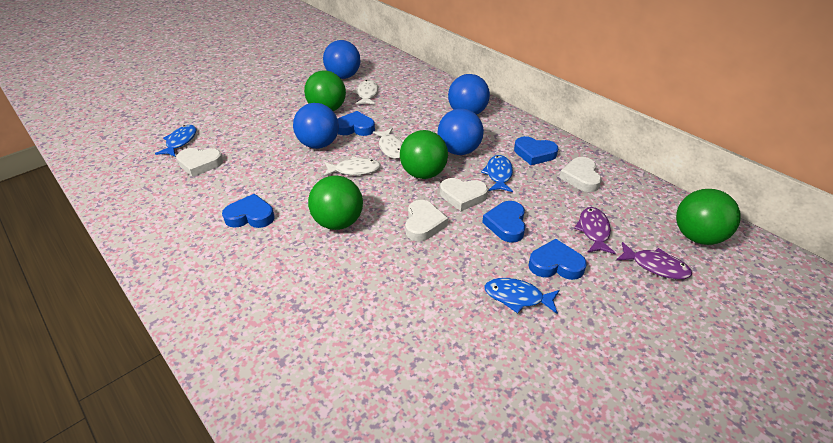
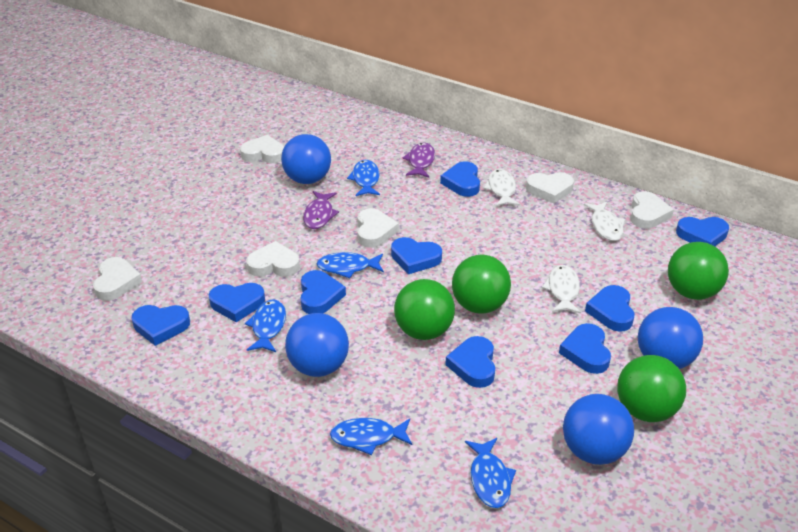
blue fish: [155,125,196,157] [481,155,513,192] [484,278,560,314] = 3 -> [245,299,286,352] [317,252,384,278] [330,418,412,455] [347,160,380,196] [465,438,516,508] = 5
blue heart: [222,194,274,228] [338,111,375,136] [482,201,525,243] [514,136,558,165] [528,239,587,280] = 5 -> [132,305,190,346] [209,283,265,322] [301,270,346,314] [391,237,442,274] [440,161,480,197] [445,336,495,388] [559,323,611,374] [585,285,635,332] [676,217,729,246] = 9
white heart: [176,148,223,177] [405,200,448,241] [440,178,488,211] [559,157,602,192] = 4 -> [93,257,142,301] [240,135,284,163] [246,241,300,277] [357,208,399,248] [526,172,574,203] [631,191,674,229] = 6

